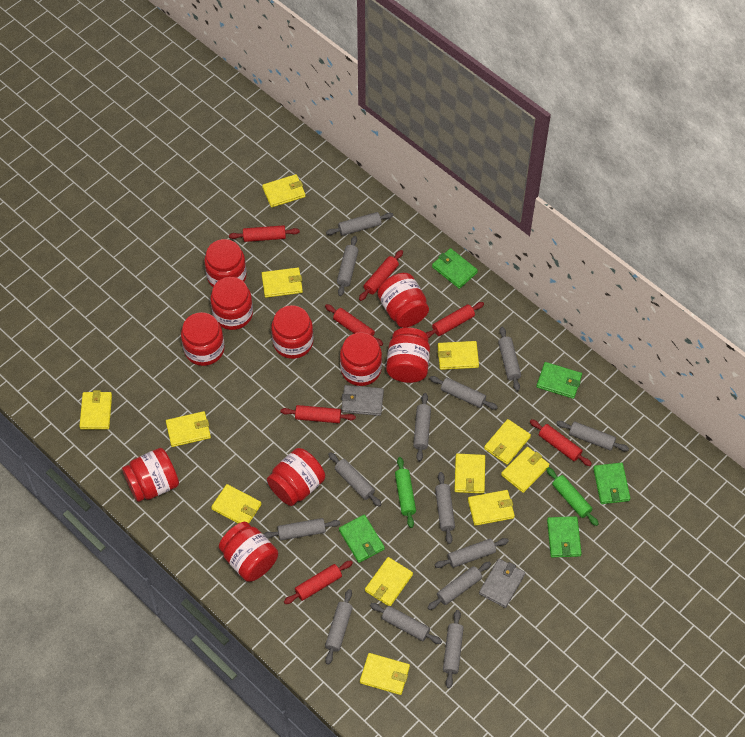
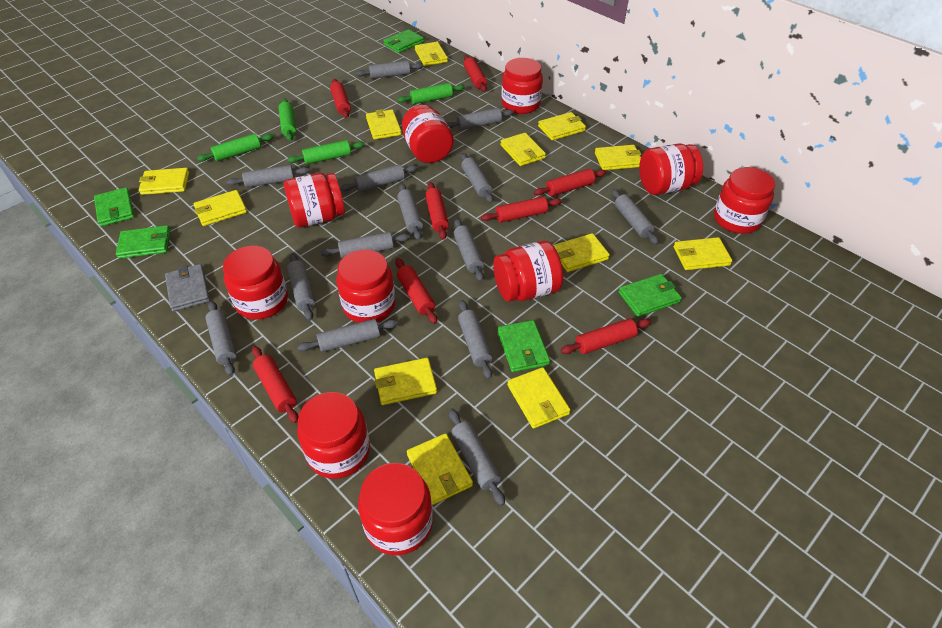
green rolling pin: [395,457,416,528] [546,467,599,526] = 2 -> [197,134,273,161] [278,98,296,141] [287,140,365,164] [397,83,465,104] = 4
grey wallet: [341,385,384,416] [479,559,525,608] = 2 -> [165,264,210,312] = 1
red rolling pin: [229,225,300,242] [281,405,356,423] [284,561,353,604] [325,304,383,346] [359,250,403,301] [426,302,484,338] [530,419,592,466] = 7 -> [252,346,299,423] [330,79,351,118] [395,258,437,324] [425,182,449,240] [464,56,487,92] [481,197,562,223] [534,169,606,196] [561,319,651,354] = 8

